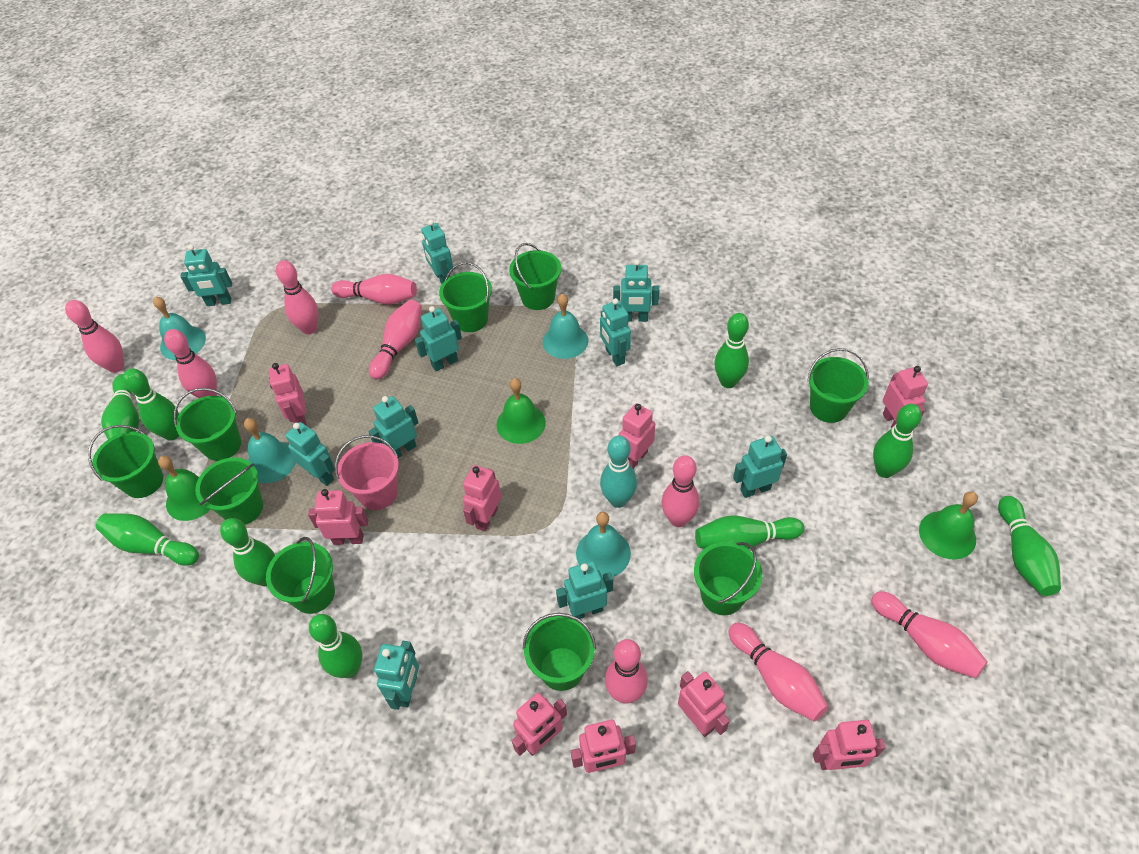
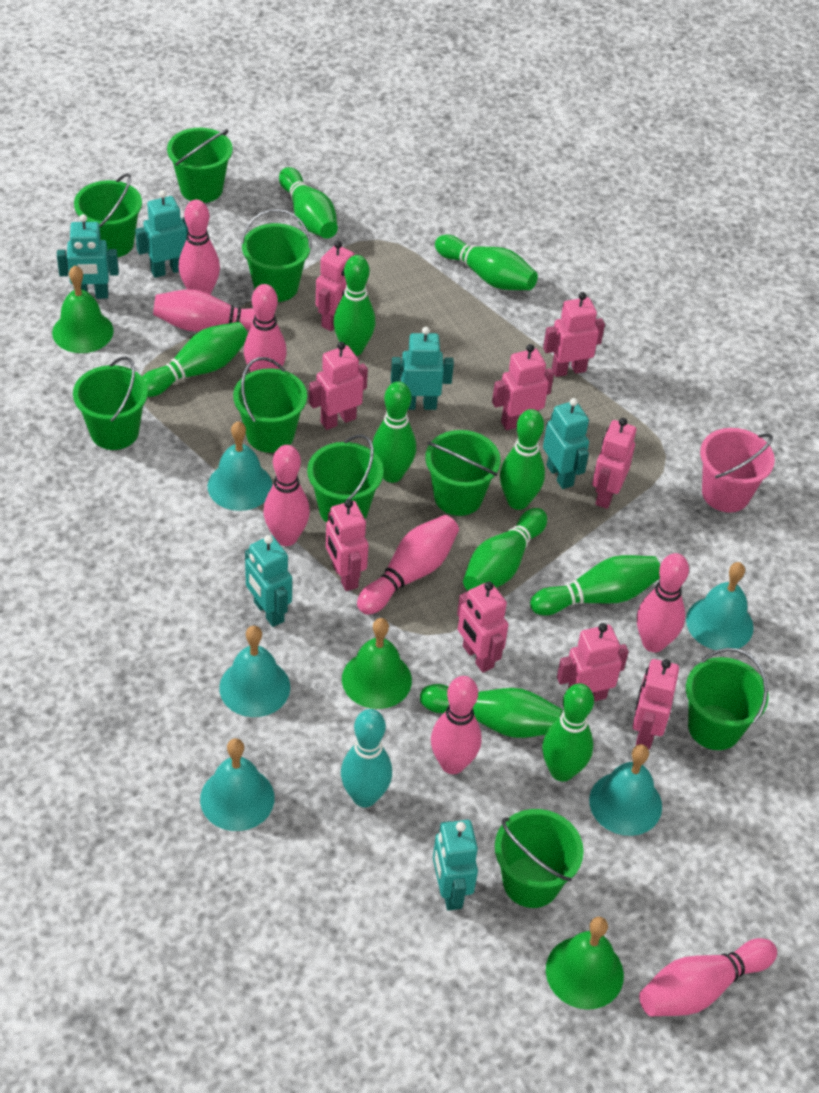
green bowling pin: [96,513,199,566] [101,374,139,439] [123,368,179,441] [220,518,275,586] [309,614,362,678] [695,516,804,549] [714,313,749,388] [873,404,922,478] [998,496,1061,596] = 9 -> [142,322,248,397] [279,167,338,239] [333,255,375,356] [372,381,416,483] [420,684,563,738] [435,235,538,290] [463,508,547,591] [500,409,545,510] [530,555,660,615] [542,683,594,782] = 10
pink bowling pin: [65,300,124,373] [164,329,217,398] [276,260,319,334] [331,274,417,305] [369,300,422,379] [605,639,648,704] [661,455,700,527] [728,623,828,722] [871,591,988,678] = 9 -> [153,289,255,332] [179,200,220,295] [244,284,287,372] [263,445,310,546] [357,515,459,615] [431,676,482,774] [637,553,689,652] [639,938,777,1016] = 8
turquoise bell: [153,296,206,360] [244,418,296,483] [543,294,588,359] [576,512,631,578] = 4 -> [200,738,274,831] [208,421,272,511] [219,626,290,717] [589,744,662,836] [686,562,754,650] = 5
turquoise robot: [180,245,232,306] [286,422,335,486] [368,396,419,458] [374,641,419,710] [415,306,462,371] [421,220,453,284] [556,561,613,619] [600,298,631,366] [613,259,659,322] [733,436,787,498] = 10 -> [57,214,119,299] [135,190,188,278] [245,535,292,627] [391,327,454,410] [433,820,478,911] [543,398,589,489] = 6

